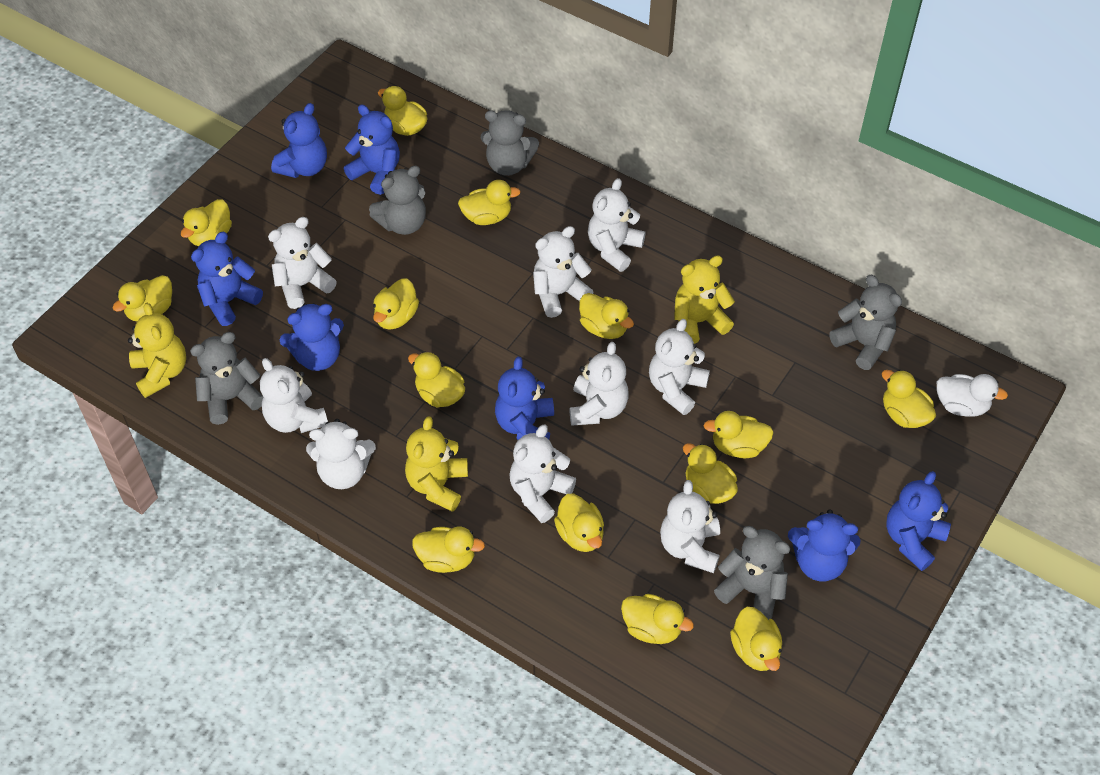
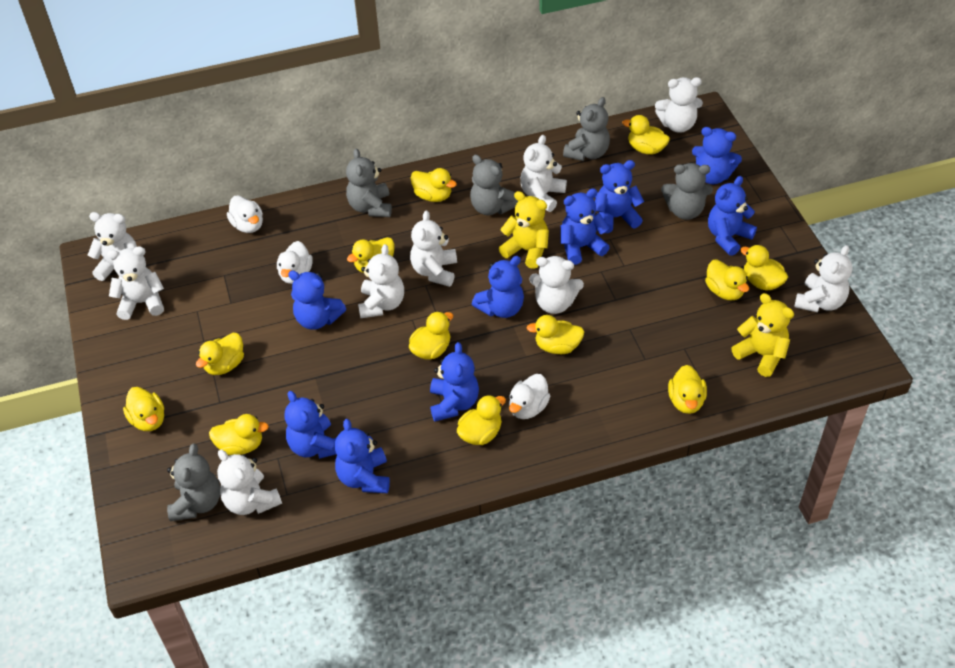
blue teddy bear: [191,232,263,326] [271,103,327,178] [280,303,344,371] [344,104,400,195] [495,357,554,440] [788,509,861,581] [886,471,951,571] = 7 -> [284,391,336,459] [288,270,346,330] [335,419,390,493] [430,342,479,421] [472,256,524,318] [561,188,610,265] [595,160,644,233] [692,127,742,184] [708,176,757,256] = 9
white duck: [937,374,1008,417] = 1 -> [227,196,263,233] [277,241,313,284] [509,374,550,419] = 3
yellow duck: [112,275,172,321] [181,199,232,246] [373,278,419,330] [378,86,428,136] [408,352,465,408] [412,527,485,573] [458,180,521,225] [554,494,604,552] [579,293,634,339] [621,594,694,644] [683,443,738,504] [703,411,774,458] [730,606,782,671] [882,370,936,428] = 14 -> [123,387,164,431] [196,333,244,375] [209,414,269,455] [347,237,394,273] [409,311,453,360] [411,168,457,202] [457,395,506,445] [527,315,584,354] [623,115,670,155] [668,365,707,414] [705,260,749,300] [740,245,788,291] = 12
yellow teddy bear: [128,303,186,398] [405,416,468,512] [674,255,735,344] = 3 -> [499,191,549,269] [731,293,794,377] = 2

